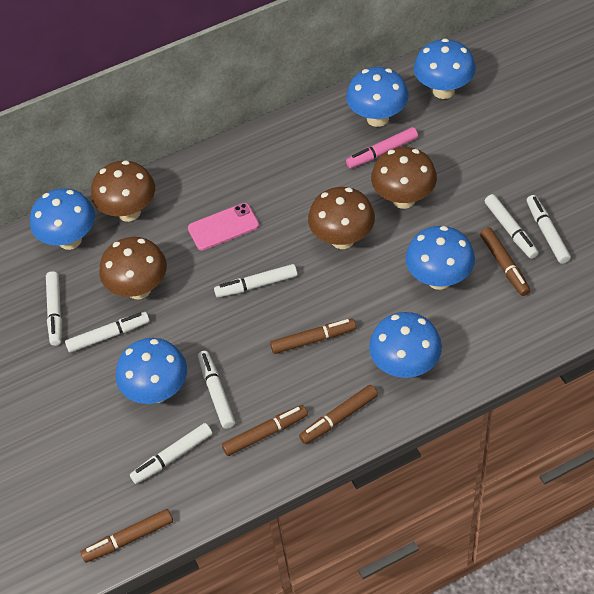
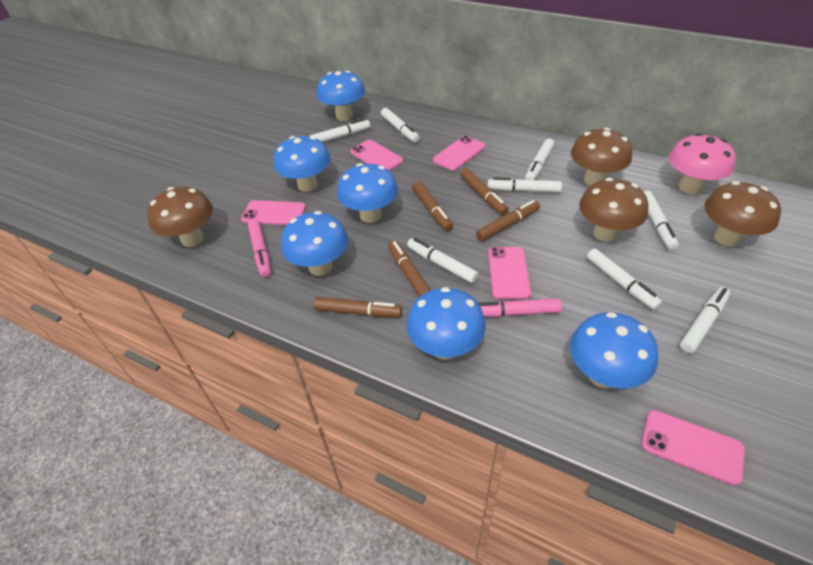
pink marker: [346,127,418,168] = 1 -> [248,219,271,277] [478,298,562,317] = 2
pink mushroom: none = 0 -> [669,133,736,194] = 1
pink phone: [188,203,259,251] = 1 -> [241,200,306,225] [350,140,403,171] [433,136,485,171] [488,247,531,299] [641,410,745,486] = 5
white marker: [46,271,62,346] [65,312,150,353] [130,423,212,484] [198,351,235,429] [214,264,297,298] [485,194,539,259] [527,195,571,264] = 7 -> [310,118,370,142] [381,108,420,142] [407,238,479,283] [487,177,562,193] [525,138,554,180] [587,248,662,310] [644,191,679,250] [680,287,730,353] = 8

